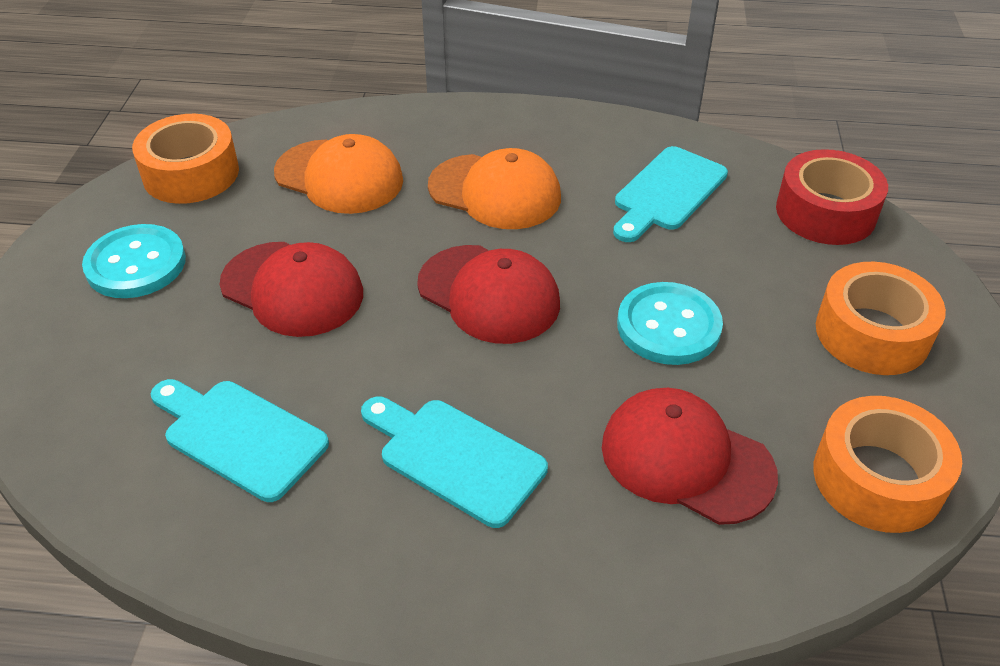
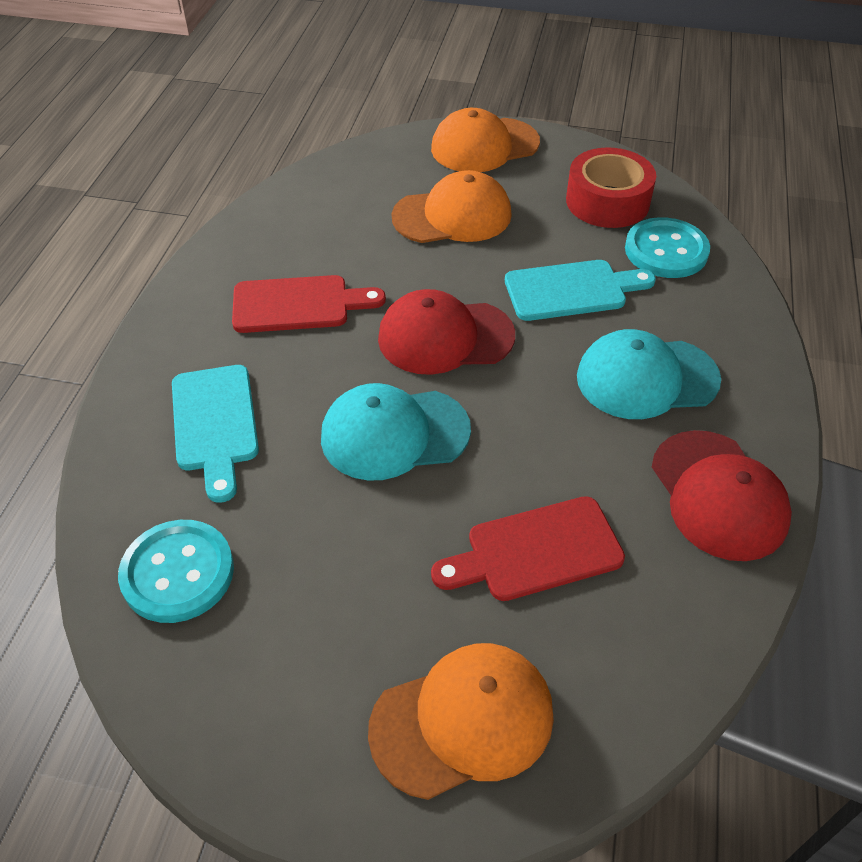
orange cap: [274,134,403,214] [428,148,561,229] = 2 -> [368,643,554,800] [392,170,512,243] [431,108,540,172] = 3
orange tape: [132,114,239,204] [813,396,962,533] [816,262,946,375] = 3 -> none = 0
red cap: [220,242,363,337] [417,245,560,344] [602,388,778,525] = 3 -> [378,289,515,375] [652,430,792,561] = 2
red cutting board: none = 0 -> [232,275,386,333] [431,496,625,601] = 2
turquoise cap: none = 0 -> [321,383,471,481] [577,329,721,419] = 2
turquoise cutting board: [151,379,329,502] [361,397,548,528] [613,146,728,242] = 3 -> [172,365,259,503] [505,260,656,321] = 2

